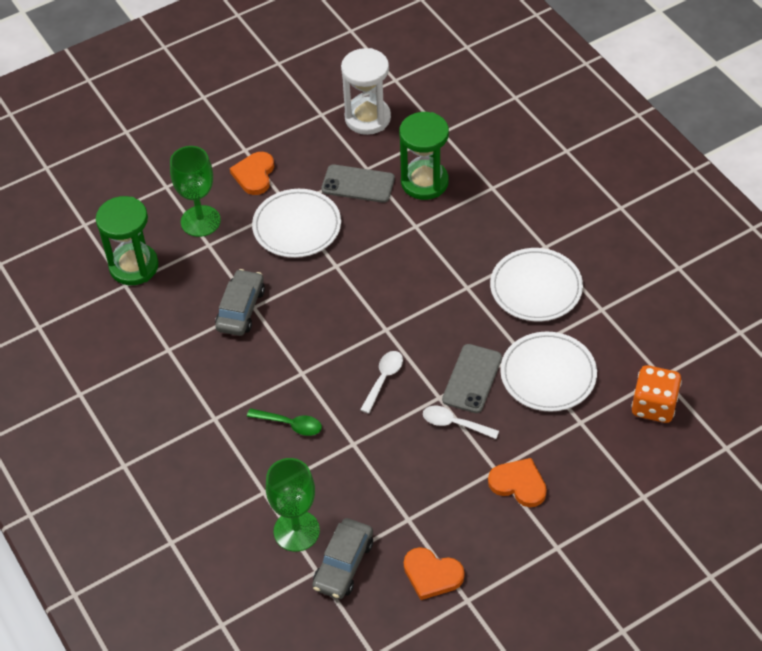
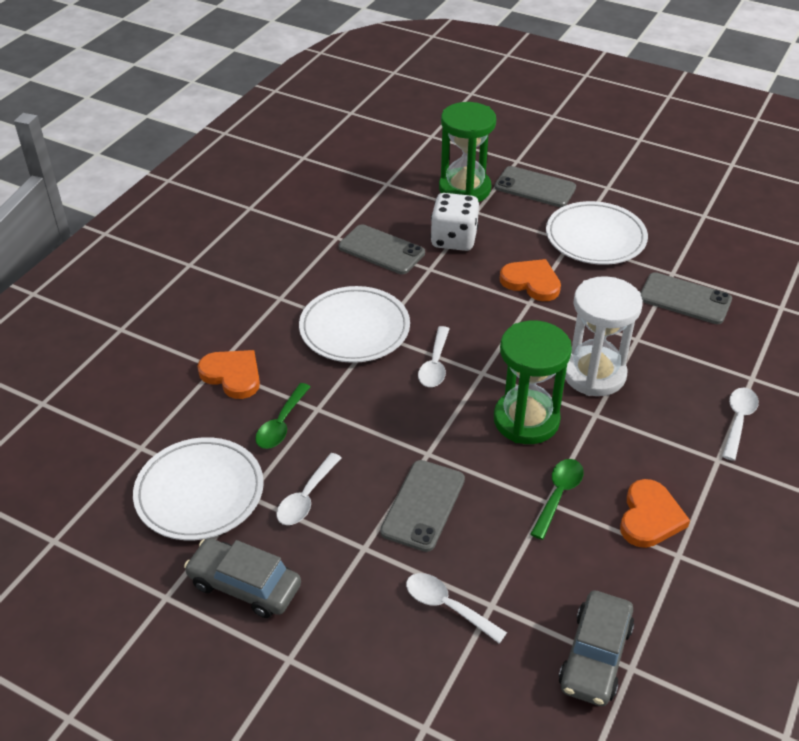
green goblet: [170,146,221,237] [266,458,320,552] = 2 -> none = 0
green spoon: [247,408,322,436] = 1 -> [255,383,310,449] [531,459,584,540] = 2
grey phone: [321,165,395,203] [442,344,502,413] = 2 -> [339,224,425,274] [380,460,465,552] [494,166,576,207] [640,272,732,324] = 4
orange dice: [631,365,682,423] = 1 -> none = 0
white dice: none = 0 -> [430,193,479,251] = 1
white spoon: [360,351,403,414] [423,406,499,439] = 2 -> [276,453,341,525] [406,573,507,644] [418,326,449,387] [722,388,759,461] = 4

